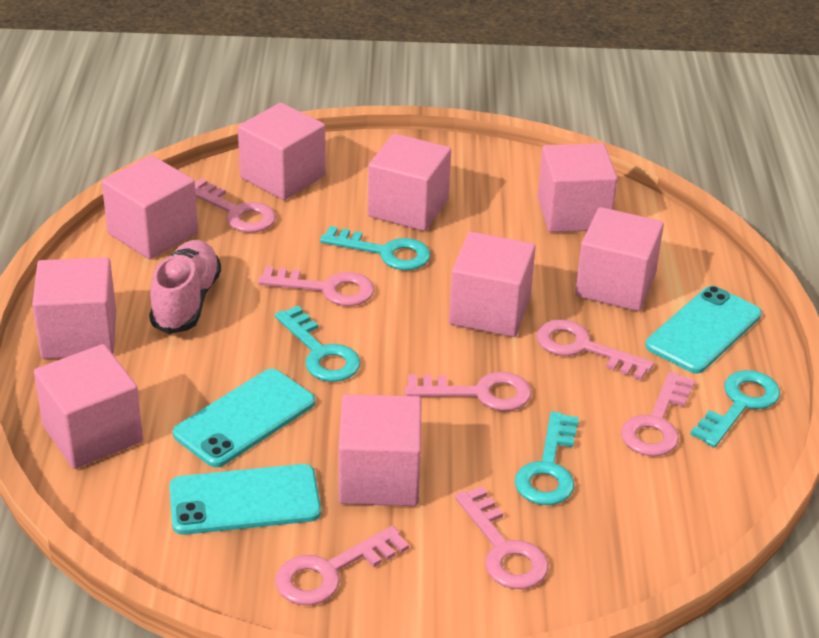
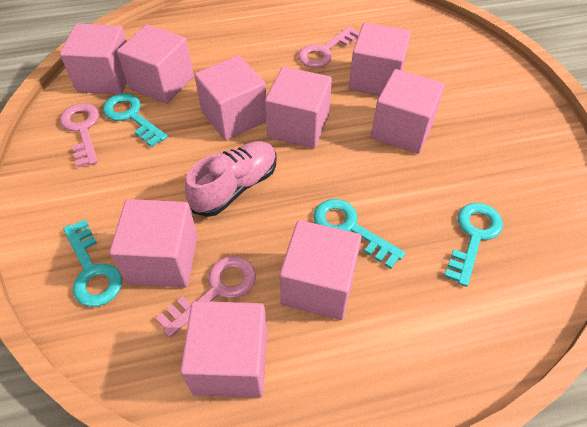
pink key: [195,178,276,233] [258,266,374,306] [275,526,409,605] [405,372,531,411] [455,486,549,589] [536,319,654,380] [621,372,695,456] = 7 -> [60,103,99,168] [156,256,256,338] [298,26,360,68] = 3
turquoise phone: [169,464,321,535] [173,369,315,467] [645,286,762,374] = 3 -> none = 0

